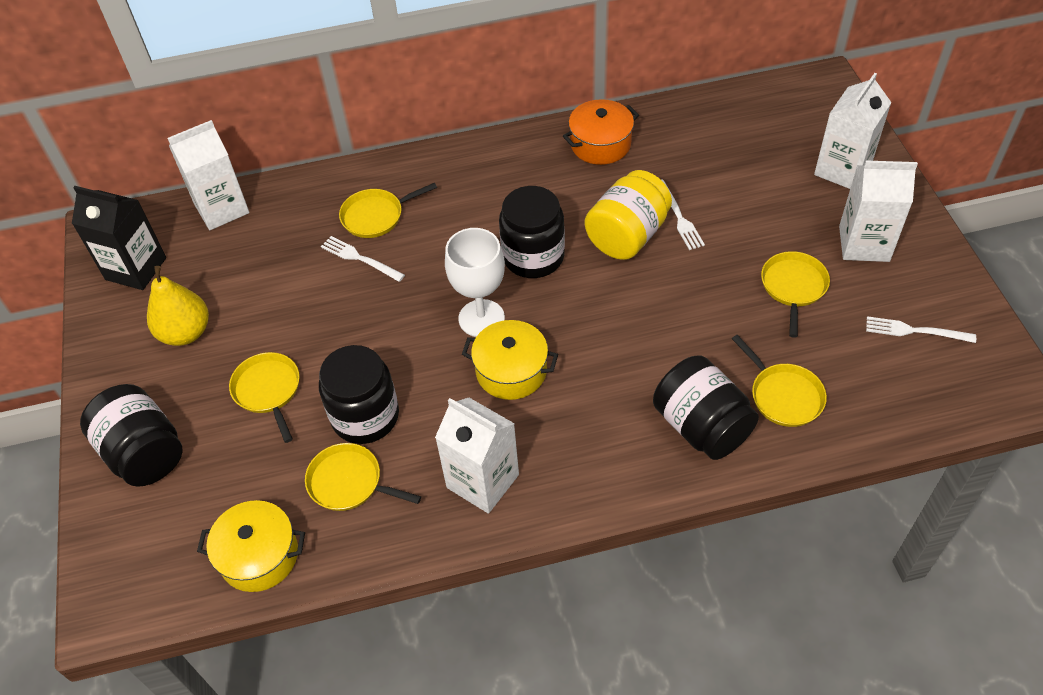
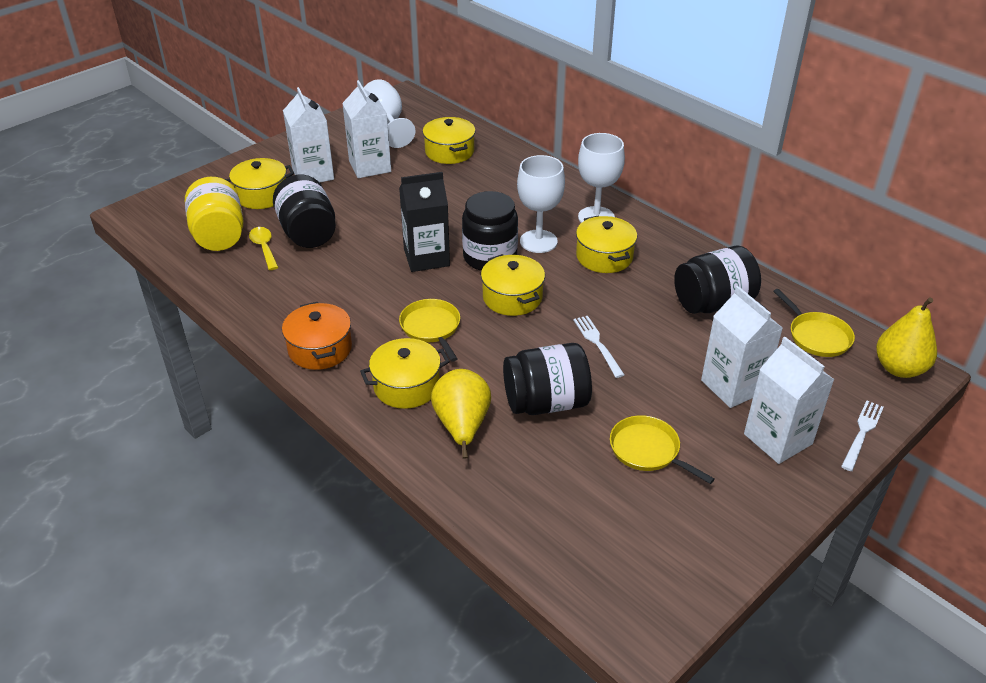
white fork: [321,236,405,282] [661,180,705,250] [866,316,976,343] = 3 -> [573,316,625,378] [841,401,884,471] = 2
white goblet: [445,228,505,337] = 1 -> [364,80,415,148] [517,155,565,253] [578,133,625,223] = 3
yellow pan: [229,352,300,443] [305,443,421,511] [339,183,437,238] [732,335,827,427] [761,251,830,338] = 5 -> [399,299,460,362] [610,415,715,484] [773,289,855,357] = 3
yellow pear: [147,266,209,346] = 1 -> [431,369,491,459] [876,297,937,378] = 2
yellow pot: [197,500,305,592] [462,320,558,400] = 2 -> [225,158,294,209] [360,338,450,409] [423,117,475,164] [481,254,545,316] [576,215,637,273] = 5
yellow spoon: none = 0 -> [249,227,279,270] = 1

